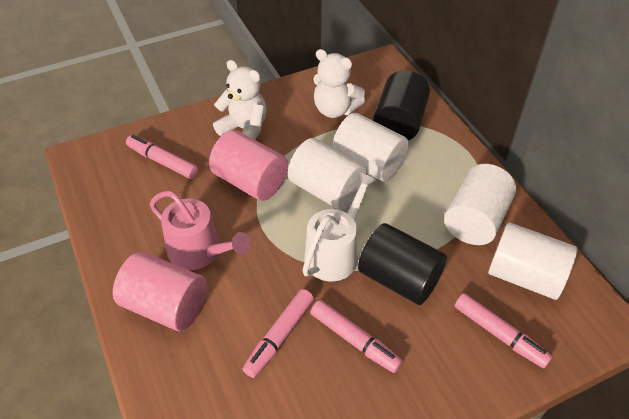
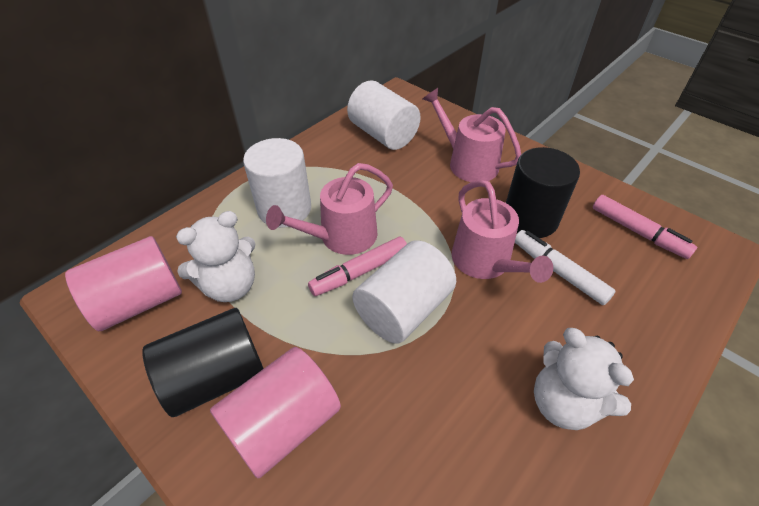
pink marker: [126,135,198,179] [243,289,314,378] [310,300,403,373] [454,293,552,368] = 4 -> [308,237,407,296] [593,195,697,259] = 2
pink watering can: [150,191,251,270] = 1 -> [266,163,393,255] [423,88,521,182] [451,180,553,283] = 3
white cylinder: [288,138,367,210] [332,113,409,182] [444,164,516,245] [488,222,578,300] = 4 -> [243,138,311,228] [347,80,421,150] [352,240,456,344] = 3
white marker: none = 0 -> [515,230,615,305] = 1
white watering can: [302,171,377,281] = 1 -> none = 0

